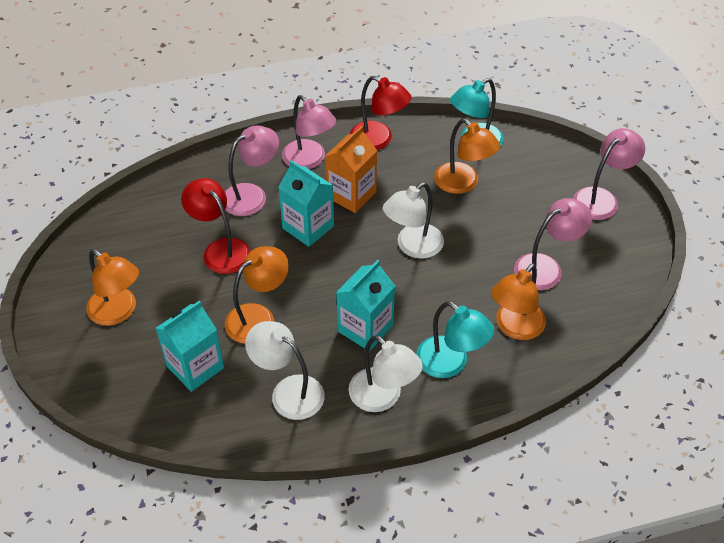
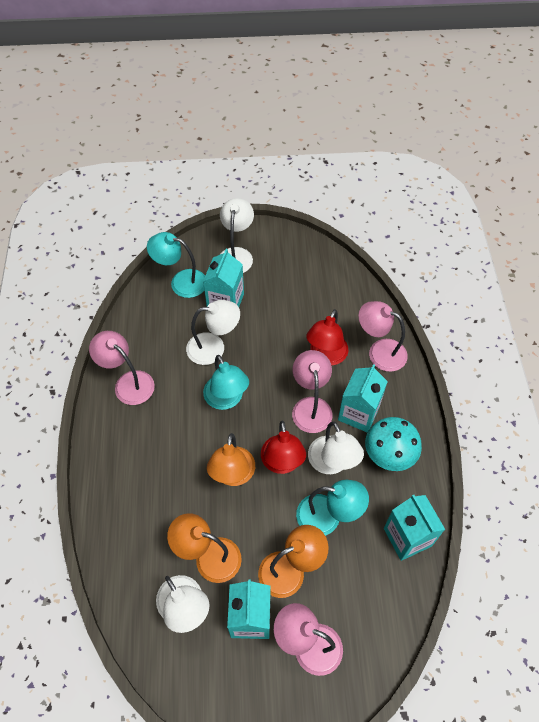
orange carton: [324,126,377,213] = 1 -> none = 0
orange lamp: [86,249,139,326] [225,246,289,344] [434,119,500,194] [491,263,546,340] = 4 -> [167,513,242,583] [207,433,255,486] [258,525,329,598] = 3
turquoise carton: [156,300,224,392] [278,160,334,247] [336,260,395,351] = 3 -> [203,249,244,307] [227,580,271,639] [338,364,388,433] [384,495,445,561] = 4
turquoise lamp: [416,301,494,378] [450,78,504,146] = 2 -> [147,232,205,298] [203,355,249,410] [296,480,369,536] = 3
turquoise mushroom: none = 0 -> [365,417,422,471] = 1
white lamp: [245,321,325,420] [349,335,423,412] [383,182,444,259] = 3 -> [156,575,210,633] [186,300,240,365] [220,198,254,273] [308,421,364,474] = 4

